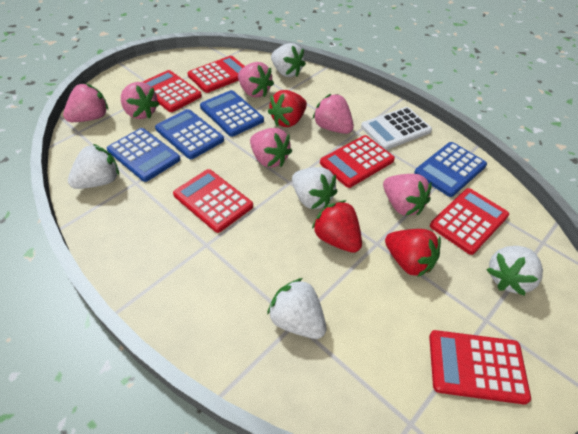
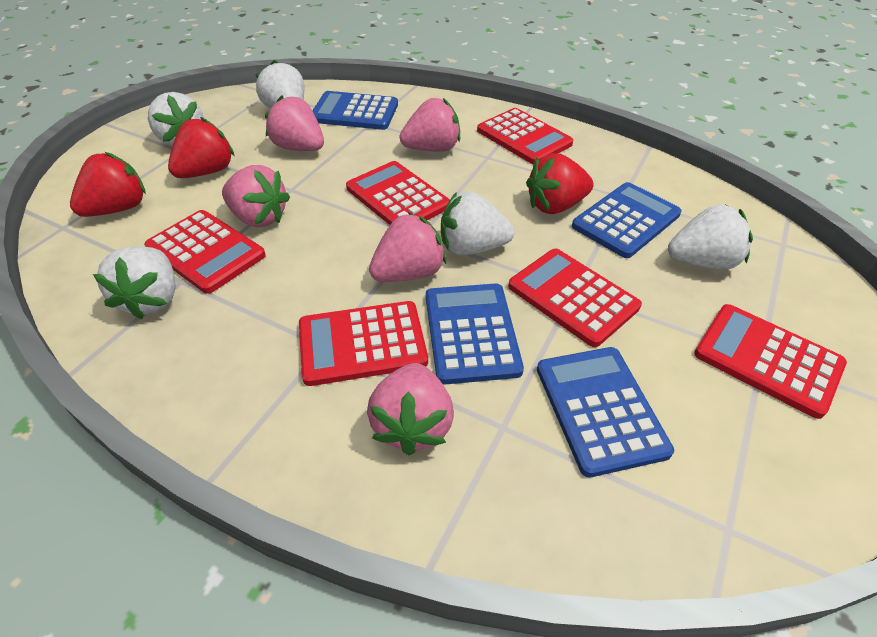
pink strawberry: [63,84,108,122] [121,82,160,119] [238,62,274,97] [250,128,292,167] [313,94,354,134] [383,174,432,216] = 6 -> [222,165,290,227] [265,95,324,151] [367,363,454,455] [369,213,446,282] [400,98,460,152] = 5
white calculator: [361,107,432,150] = 1 -> none = 0

